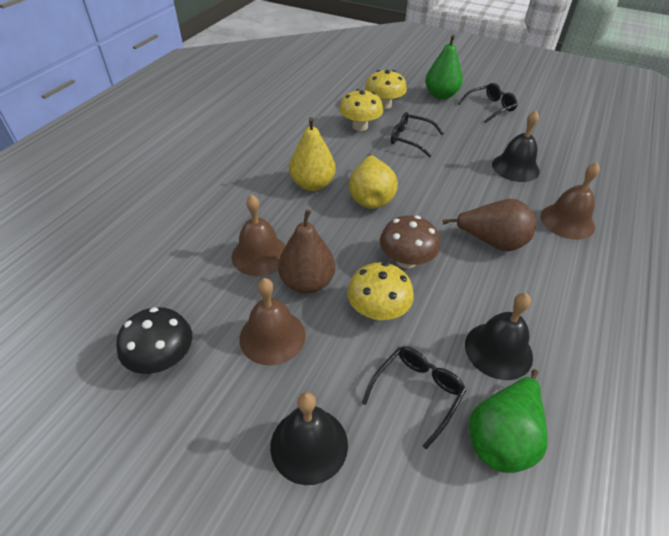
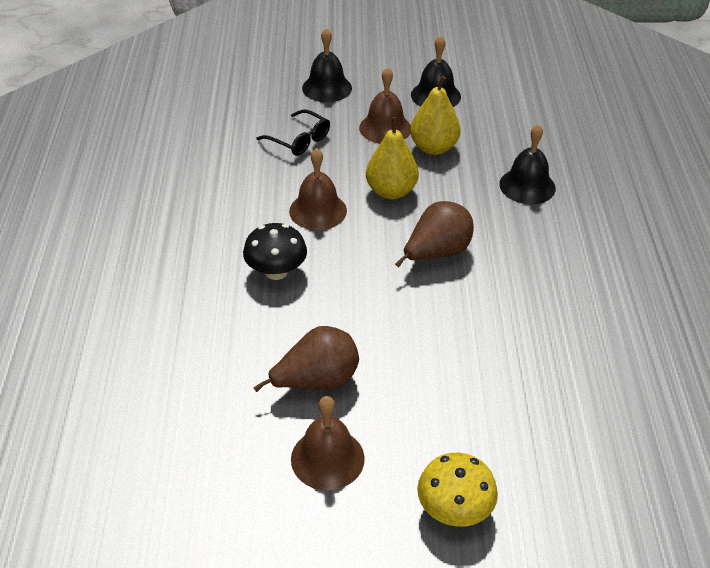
black glasses: [362,346,466,449] [391,112,444,157] [458,83,518,123] = 3 -> [256,110,330,156] = 1
brown mushroom: [380,215,440,269] = 1 -> none = 0
green pear: [425,34,463,100] [469,369,547,473] = 2 -> none = 0
yellow mushroom: [339,89,383,131] [347,262,414,320] [365,70,407,109] = 3 -> [417,453,498,527] = 1

